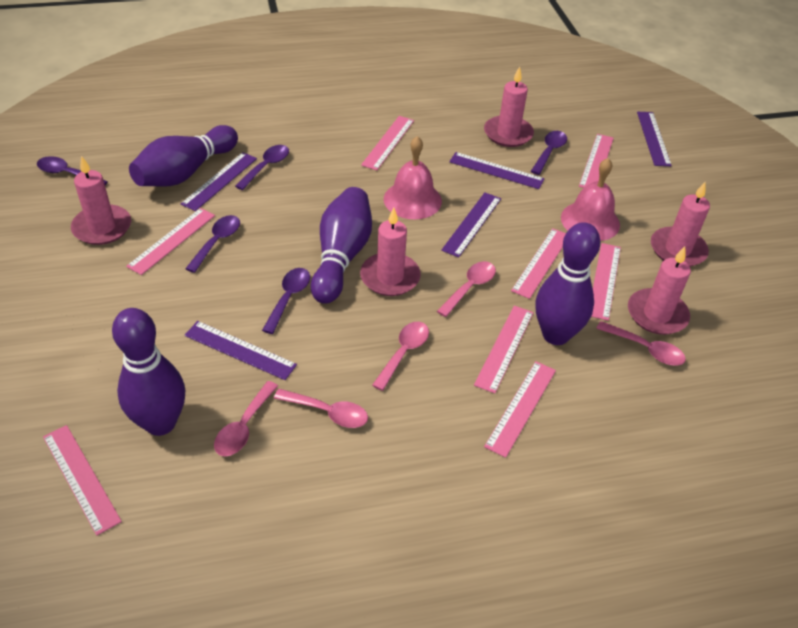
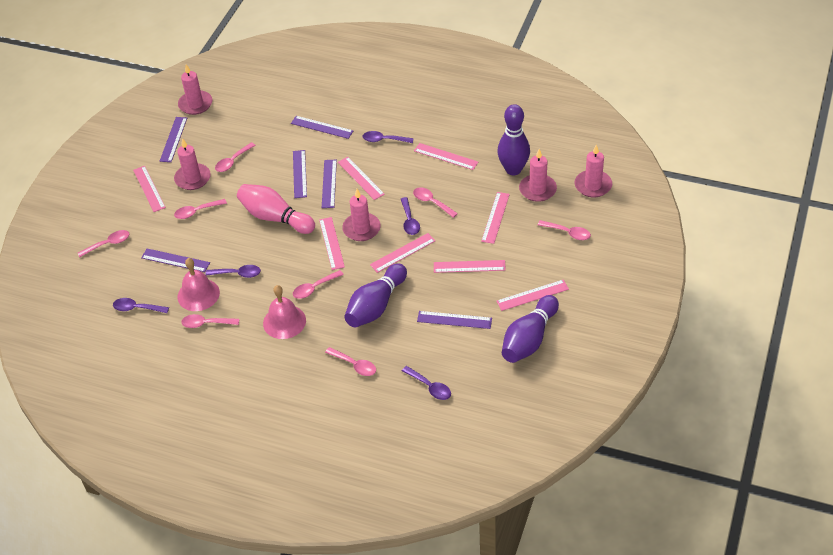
pink bowling pin: none = 0 -> [237,184,315,234] = 1
pink spoon: [214,381,278,456] [274,389,368,428] [372,322,429,391] [437,261,496,317] [596,321,686,365] = 5 -> [78,230,130,257] [174,199,227,219] [181,314,239,328] [215,142,256,172] [293,270,344,299] [325,347,376,376] [413,187,458,218] [538,220,591,240] = 8
purple bowling pin: [112,308,185,436] [129,125,238,187] [311,187,372,304] [535,222,601,345] = 4 -> [344,264,407,327] [497,104,530,175] [502,295,559,363] = 3
purple ruler: [181,152,257,211] [185,321,297,380] [441,192,501,257] [449,152,544,189] [637,112,672,166] = 5 -> [141,249,210,272] [160,117,187,162] [291,116,353,139] [293,150,307,198] [322,160,337,208] [417,311,492,329] = 6

